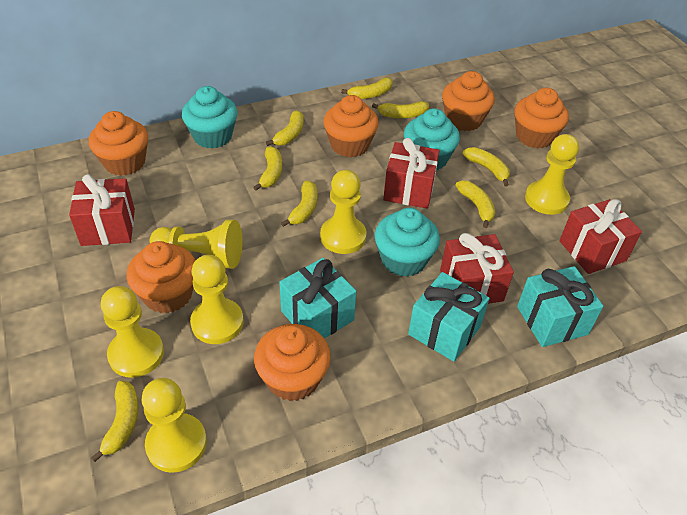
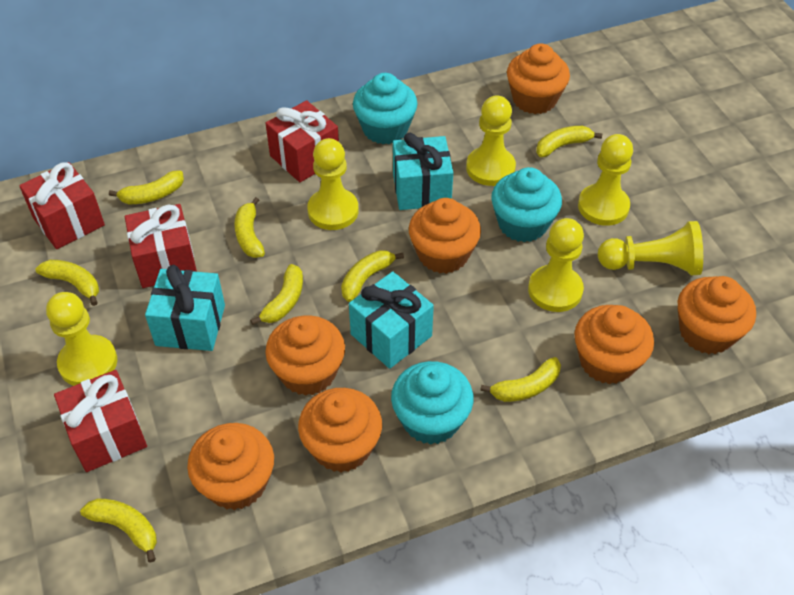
orange cupcake: [89,111,148,176] [127,241,196,314] [254,324,331,401] [324,95,379,158] [442,71,495,131] [514,88,569,148] = 6 -> [187,423,274,510] [265,315,345,396] [298,388,382,472] [409,198,481,274] [507,43,570,114] [574,305,654,384] [678,276,756,354] = 7

